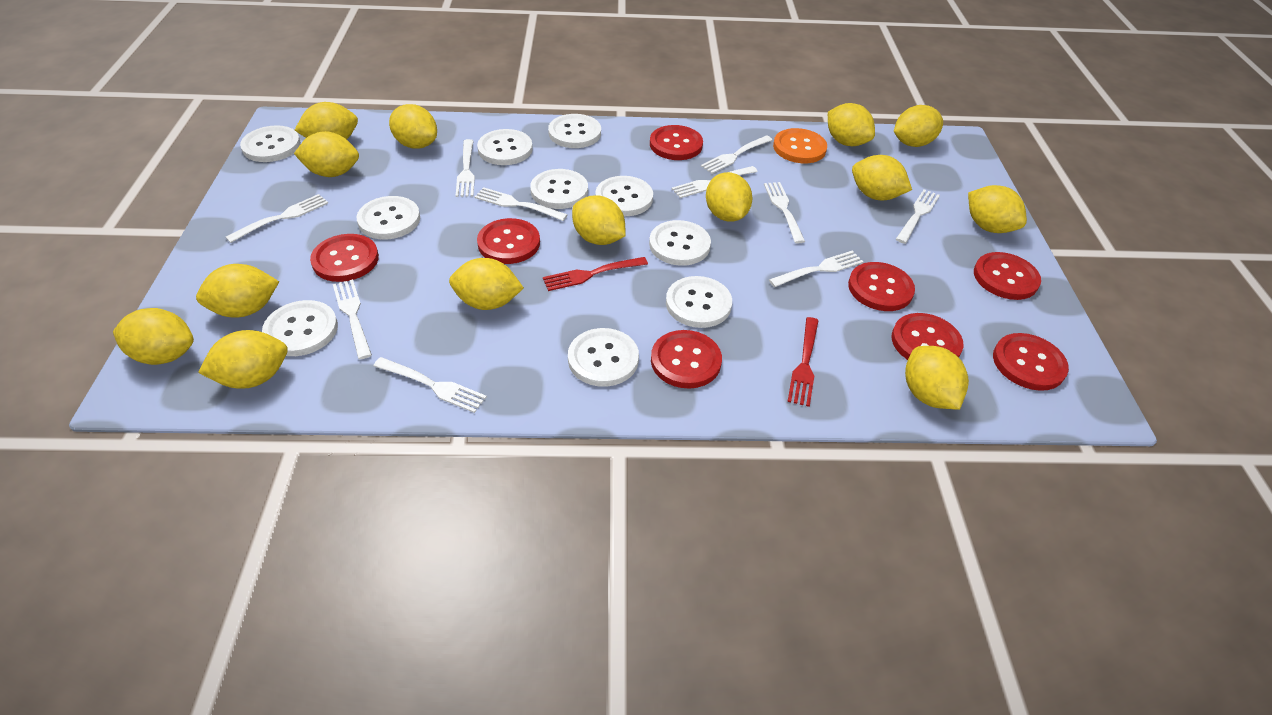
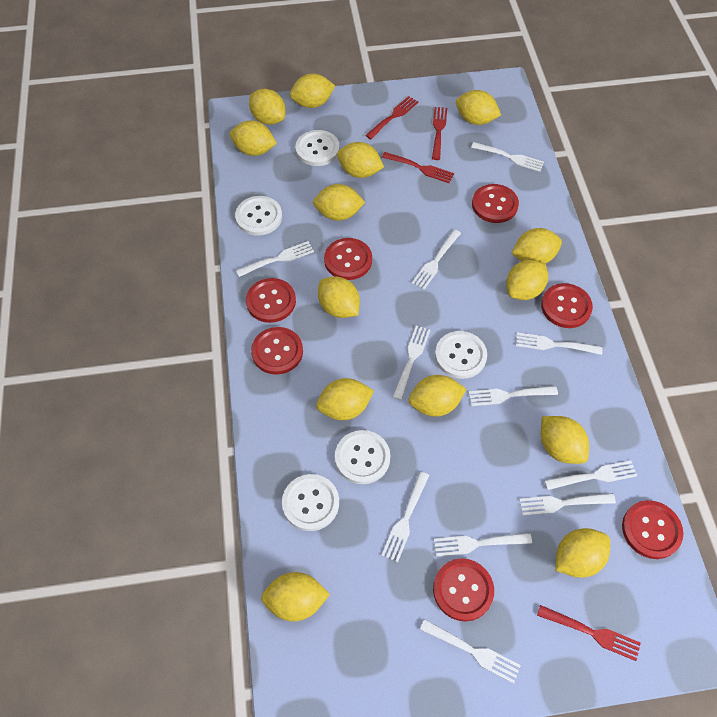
orange button: [773,128,827,163] = 1 -> none = 0
red button: [310,234,379,282] [477,218,540,264] [650,125,703,160] [651,330,722,389] [848,262,915,311] [891,313,963,360] [974,252,1041,300] [993,333,1069,391] = 8 -> [246,278,296,323] [251,327,303,375] [324,238,372,280] [433,558,494,621] [472,184,519,223] [541,283,593,328] [622,500,683,559] = 7
red fork: [543,257,648,291] [787,317,819,407] = 2 -> [365,96,419,139] [382,152,454,183] [432,107,447,160] [537,605,641,661] = 4
white button: [240,125,301,162] [262,300,338,356] [356,196,420,240] [477,129,533,165] [530,169,588,209] [548,114,601,148] [568,328,639,387] [595,176,653,216] [649,220,711,266] [666,276,732,328] = 10 -> [235,196,282,236] [282,474,339,531] [295,130,340,166] [335,430,390,484] [435,331,487,379] = 5
white fork: [226,194,328,243] [333,279,372,359] [374,357,487,413] [456,139,475,197] [474,187,568,221] [672,166,758,198] [701,135,772,174] [764,182,805,243] [769,250,864,287] [896,189,940,244] = 10 -> [236,241,314,277] [381,472,429,562] [393,326,430,400] [412,229,461,290] [420,619,521,684] [434,533,532,556] [469,386,558,406] [471,142,544,172] [516,332,603,355] [519,493,616,516] [544,461,637,490] = 11

